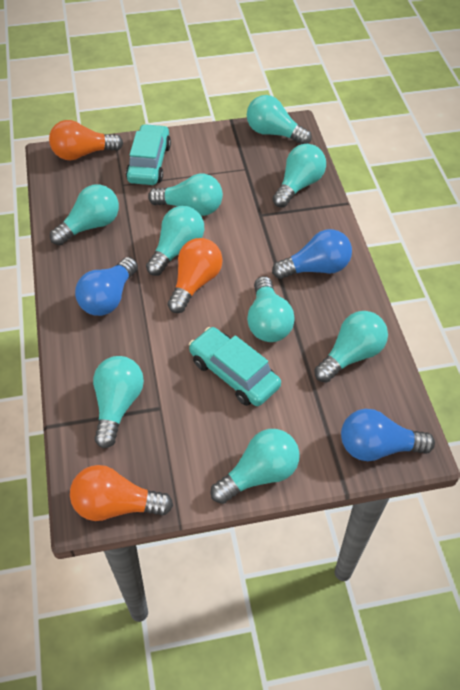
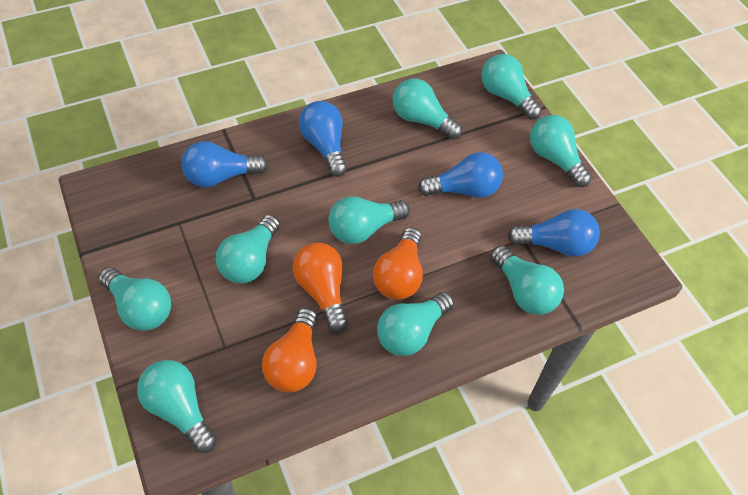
blue light bulb: [75,257,138,316] [272,229,352,279] [341,409,435,461] = 3 -> [181,141,268,187] [299,101,347,177] [418,152,503,198] [507,209,600,257] = 4
turquoise car: [126,124,171,185] [189,327,281,406] = 2 -> none = 0

